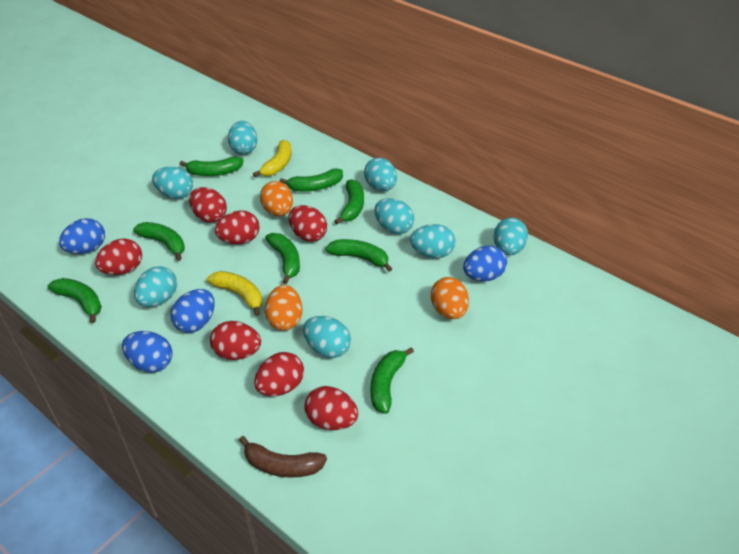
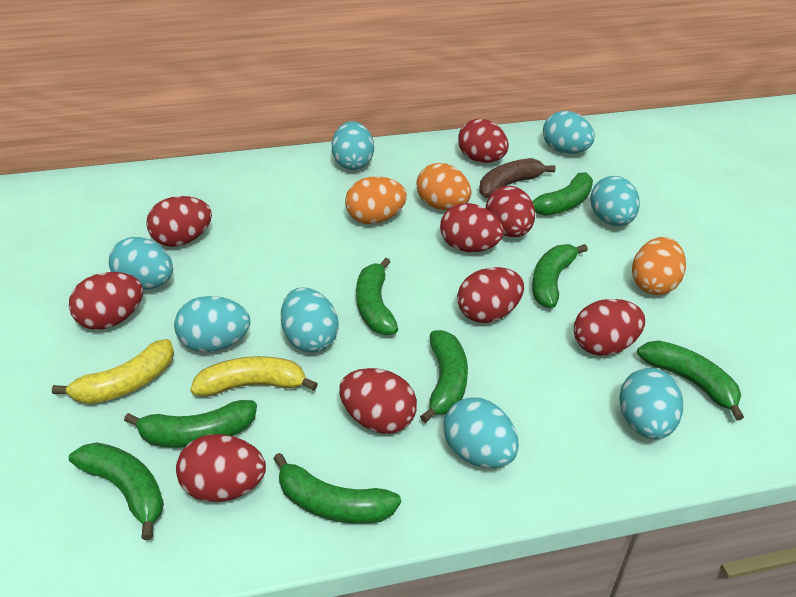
blue egg: [59,218,105,254] [122,331,173,373] [171,289,215,333] [463,246,507,281] = 4 -> none = 0
red egg: [95,238,142,275] [189,187,227,223] [210,321,261,360] [215,210,260,244] [254,352,304,396] [288,205,327,242] [304,386,358,430] = 7 -> [69,272,143,330] [146,196,212,247] [176,434,266,502] [339,368,417,434] [440,203,504,252] [457,267,524,323] [458,119,509,163] [486,186,535,237] [574,299,645,356] = 9

